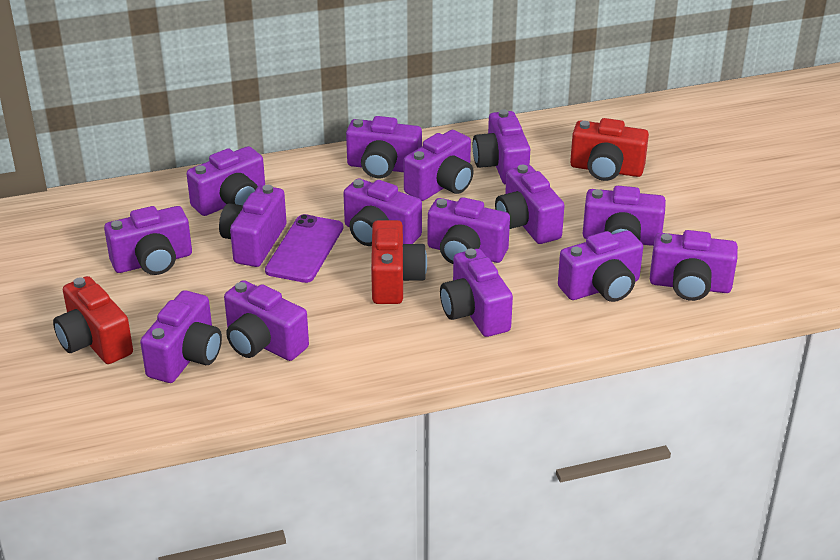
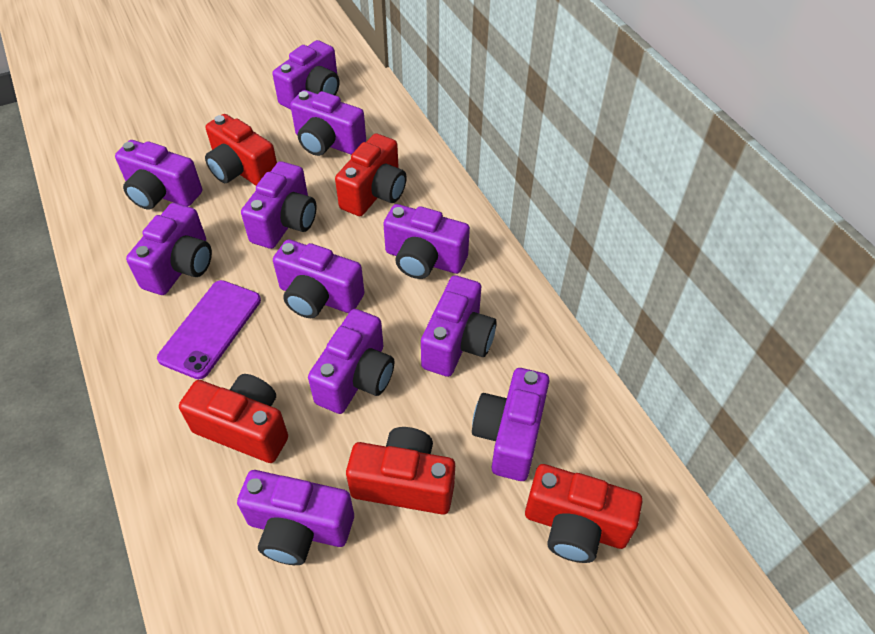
purple camera: [104,206,192,275] [140,290,222,383] [187,146,265,216] [219,185,287,267] [224,280,309,361] [343,178,422,246] [346,116,422,178] [404,130,474,201] [428,197,510,264] [440,249,513,337] [473,109,530,185] [495,165,564,244] [558,230,643,302] [583,186,666,246] [650,230,738,301] = 15 -> [115,140,202,210] [126,203,212,295] [237,470,354,565] [241,161,317,249] [272,40,339,110] [273,239,364,318] [290,90,366,156] [308,309,394,414] [383,204,470,279] [421,275,497,377] [472,368,549,481] = 11
red camera: [53,276,133,364] [371,220,427,304] [570,118,649,181] = 3 -> [179,374,288,463] [205,114,277,186] [335,133,407,216] [346,427,455,515] [525,464,642,563] = 5

